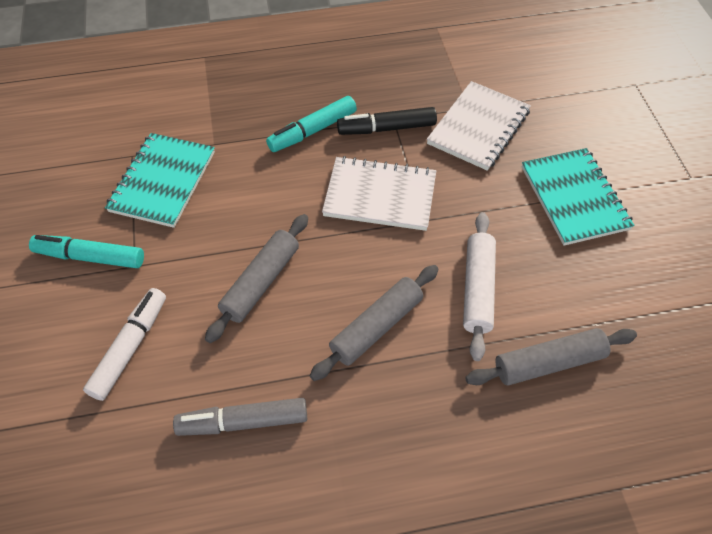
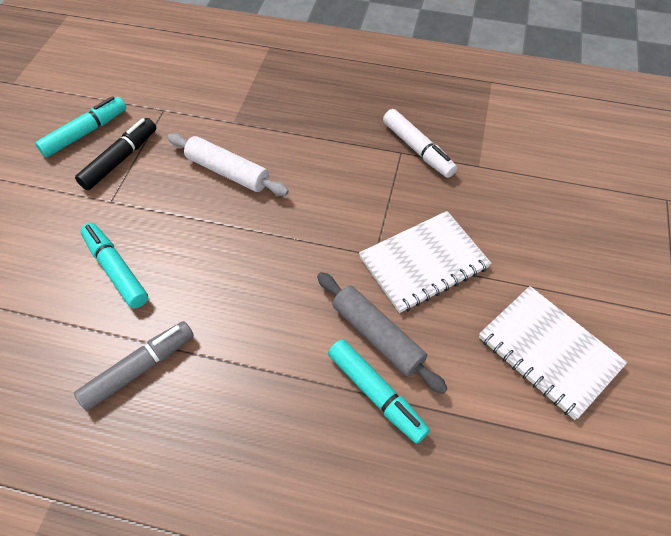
grey rolling pin: [205,214,308,343] [310,265,439,381] [465,328,637,385] = 3 -> [317,272,447,394] = 1
turquoise marker: [29,235,144,268] [266,96,357,152] = 2 -> [35,96,126,157] [80,223,148,309] [328,339,430,444] = 3
turquoise notebook: [105,133,215,228] [522,148,634,246] = 2 -> none = 0

